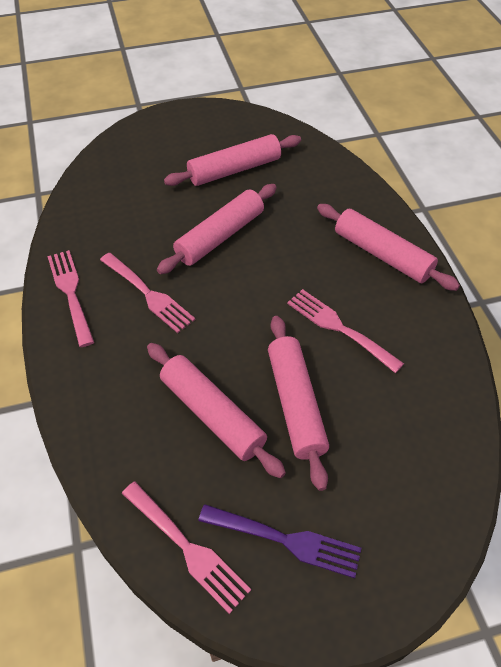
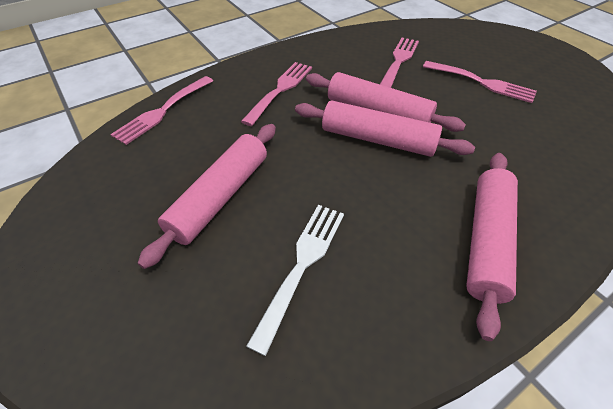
pink rolling pin: [147,343,286,478] [157,184,277,274] [164,134,301,186] [268,316,329,491] [317,204,460,291] = 5 -> [138,124,276,269] [295,100,475,157] [306,72,466,132] [466,153,518,341] = 4
purple fork: [198,504,362,578] = 1 -> none = 0
white fork: none = 0 -> [246,205,344,356] = 1

